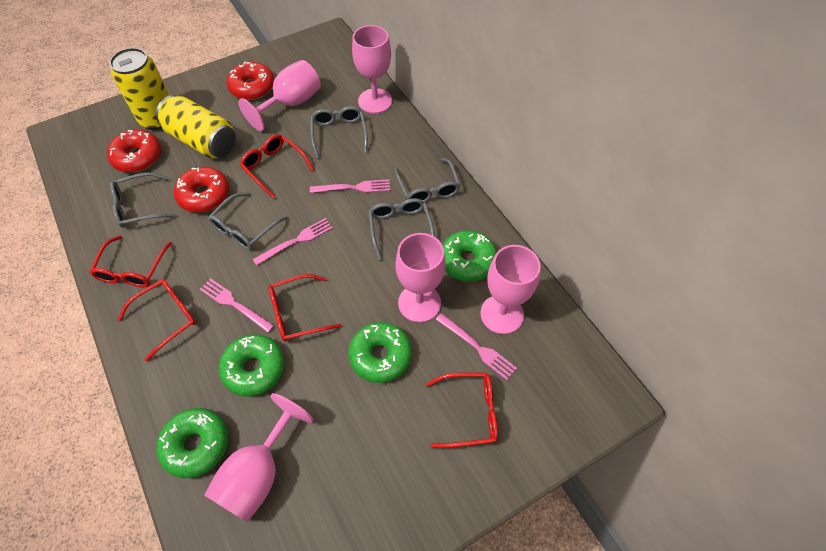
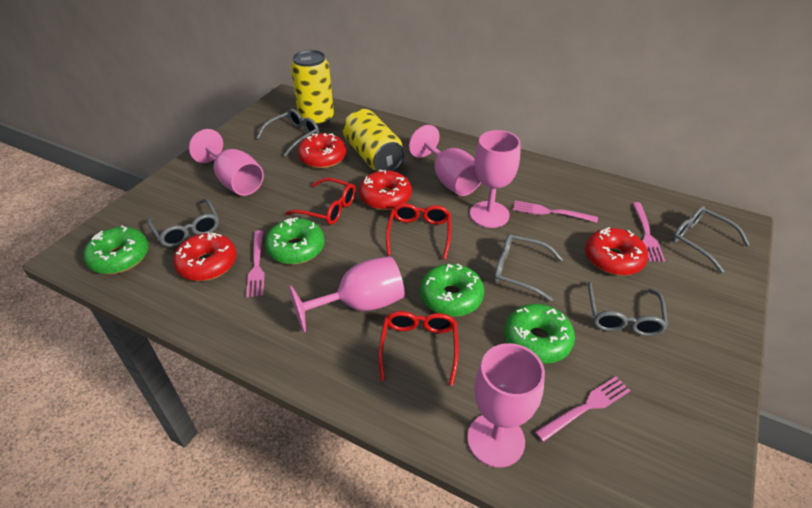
red donut: [107,130,161,172] [174,167,229,212] [226,62,274,100] = 3 -> [173,233,237,281] [297,133,347,168] [359,170,412,210] [585,227,648,275] = 4
red glasses: [89,235,172,287] [117,279,196,362] [240,134,314,199] [268,274,342,342] [426,372,498,448] = 5 -> [285,178,356,225] [378,311,459,385] [386,203,451,260] = 3

